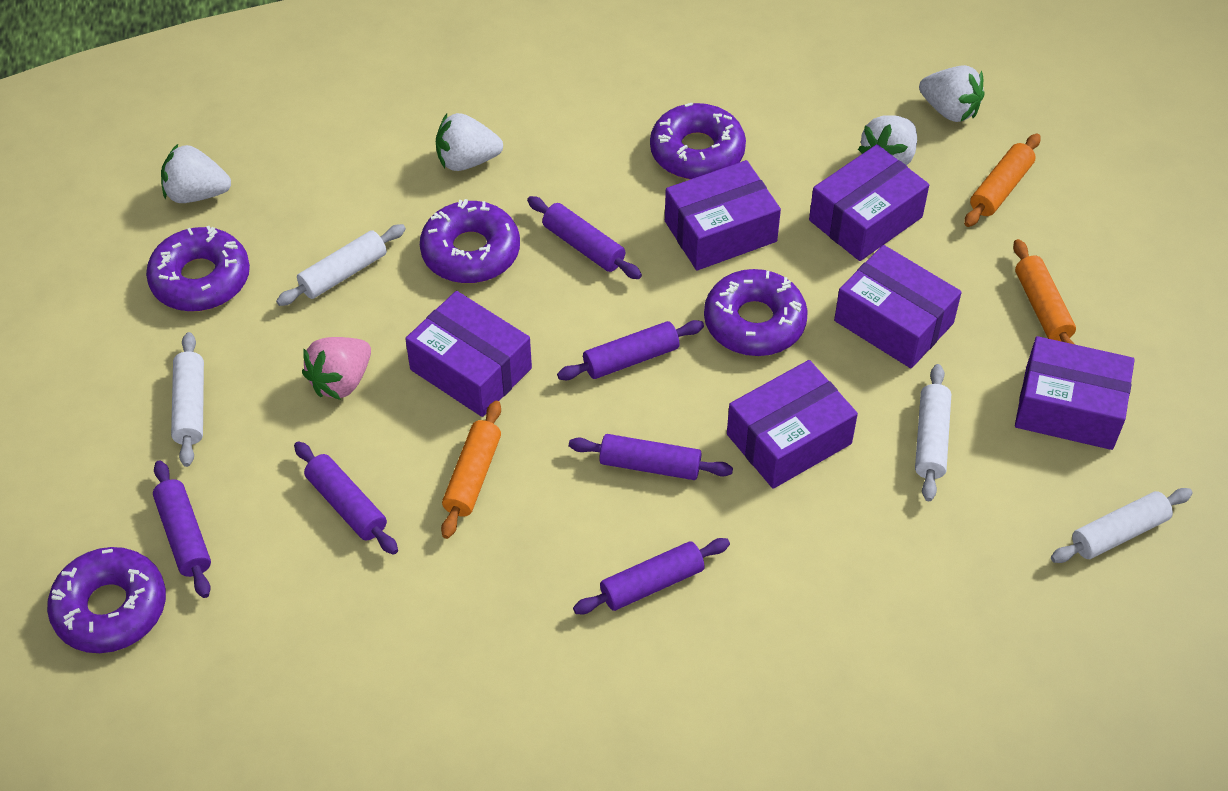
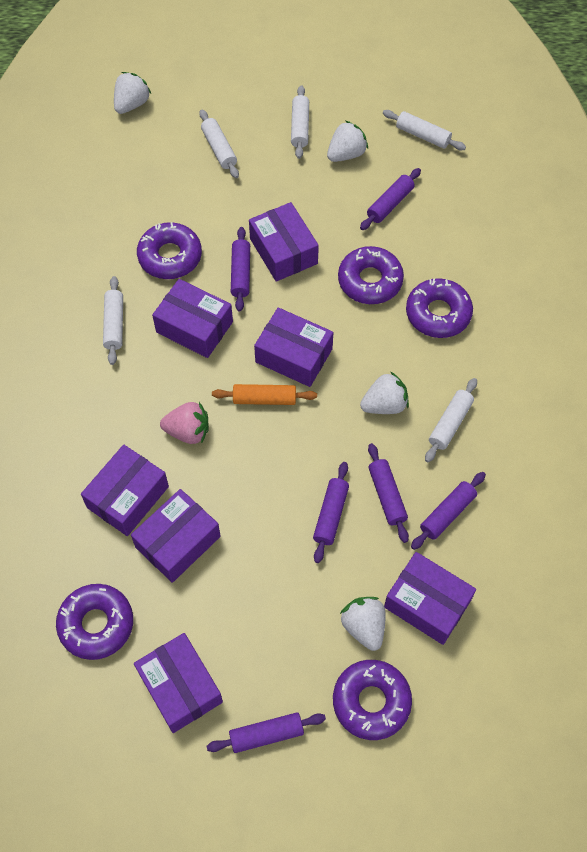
orange rolling pin: [441,401,501,539] [964,134,1041,227] [1013,239,1076,344] = 3 -> [212,384,317,405] = 1
purple box: [405,291,532,417] [665,160,781,270] [727,360,858,489] [809,144,929,261] [834,245,962,368] [1015,336,1135,450] = 6 -> [81,445,169,536] [131,489,221,583] [134,633,223,733] [152,279,233,358] [249,202,319,282] [254,308,334,387] [384,552,476,645] = 7
white rolling pin: [171,332,204,467] [276,224,406,306] [915,364,951,501] [1051,488,1193,563] = 4 -> [103,276,123,365] [199,110,239,178] [291,85,309,159] [383,110,466,150] [425,378,477,463] = 5

